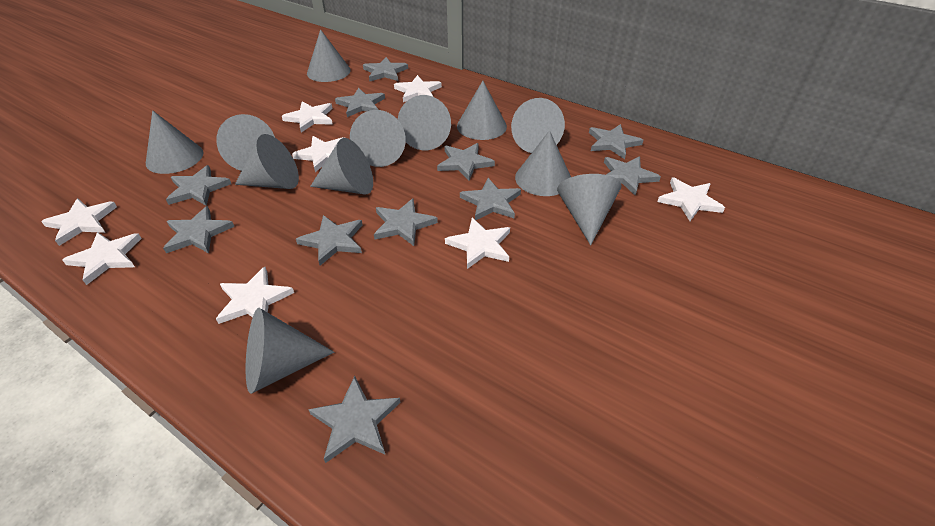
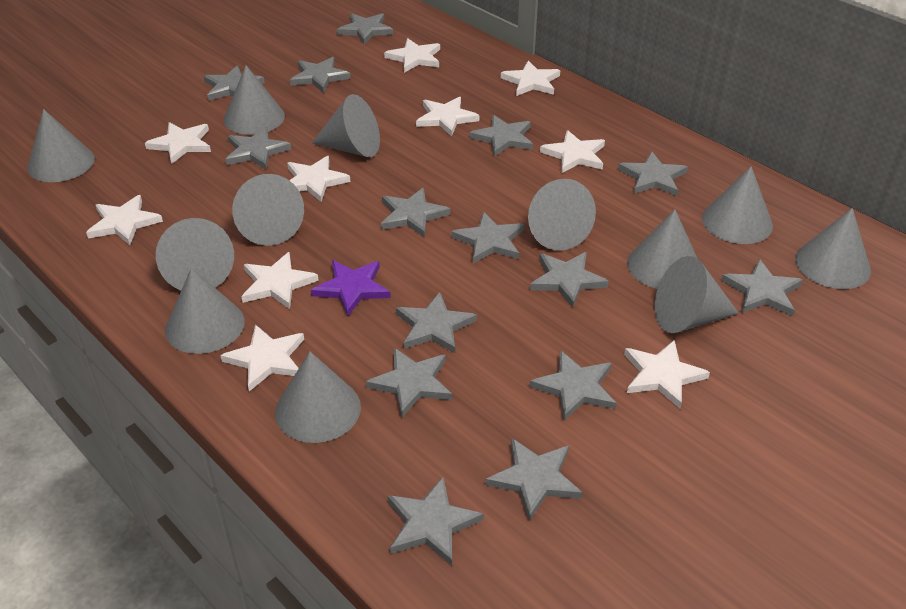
grey star: [163,206,234,253] [166,165,231,206] [296,215,362,266] [308,376,401,463] [335,88,385,117] [363,57,408,81] [374,198,438,246] [437,143,495,181] [460,178,521,220] [589,124,643,159] [604,156,661,196] = 11 -> [204,66,265,101] [225,127,291,169] [290,57,351,93] [337,13,393,44] [366,348,452,417] [381,188,450,238] [388,477,484,565] [396,292,477,353] [452,212,524,264] [470,115,533,157] [486,438,583,521] [530,252,609,308] [530,350,616,420] [618,151,688,196] [721,259,803,316] = 15
purple star: none = 0 -> [311,260,391,316] = 1
white star: [41,198,117,246] [62,232,142,285] [216,267,294,324] [282,101,333,133] [292,136,344,172] [394,75,442,102] [445,218,510,269] [657,177,725,221] = 8 -> [86,195,163,245] [145,122,211,164] [220,324,304,391] [241,252,319,309] [287,156,350,202] [384,38,440,73] [416,97,479,136] [501,60,560,96] [540,130,605,173] [624,340,710,409] = 10

